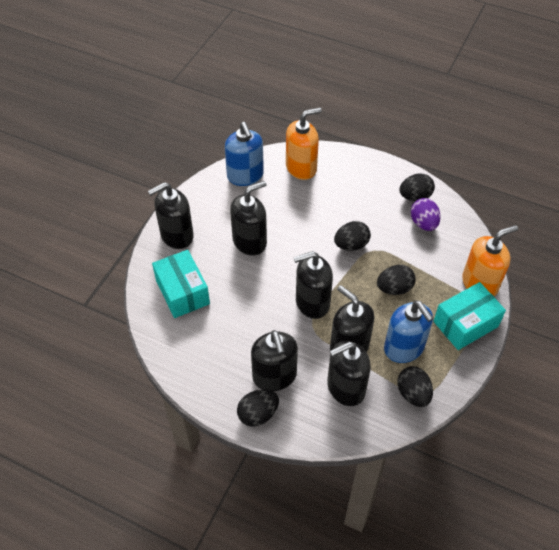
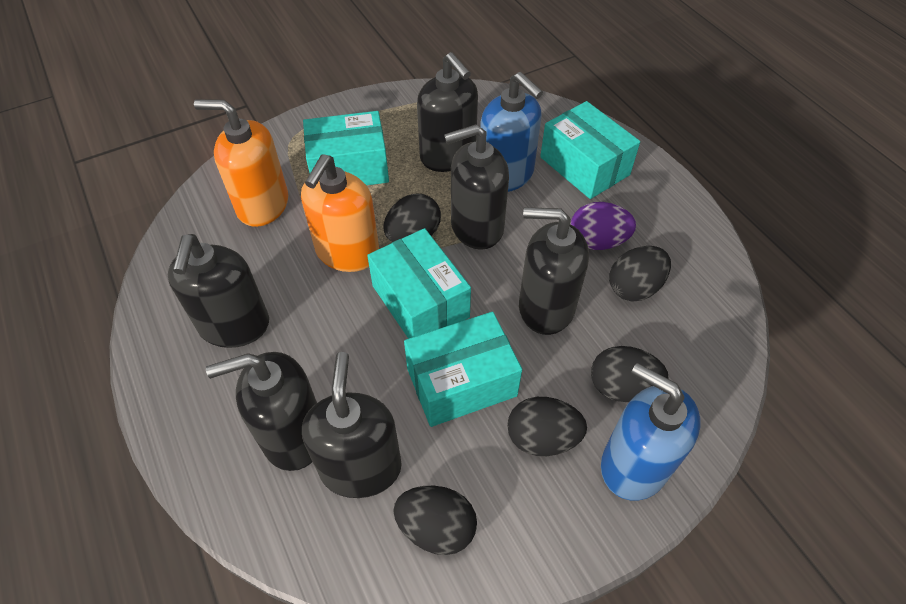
turquoise box: [152,250,210,318] [433,282,506,350] = 2 -> [303,111,389,185] [367,228,471,339] [404,312,522,427] [540,101,640,199] = 4

